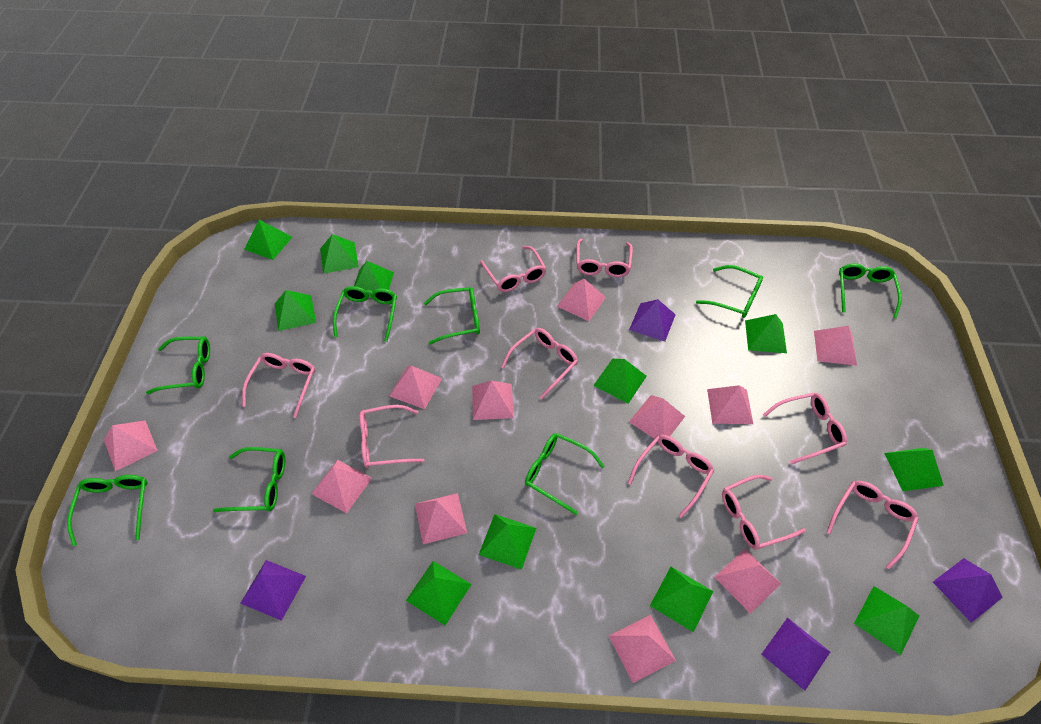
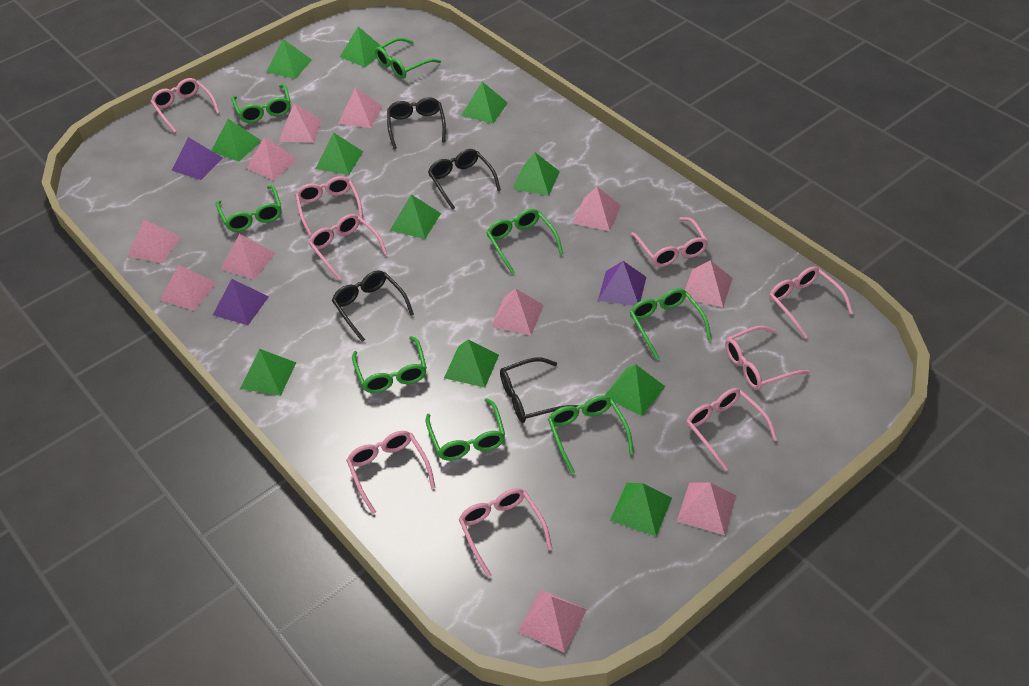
black glasses: none = 0 -> [332,270,414,342] [387,97,446,149] [428,149,501,210] [500,357,579,423] = 4
purple pyramid: [240,560,306,621] [629,299,676,342] [761,617,830,691] [933,558,1003,623] = 4 -> [172,137,222,180] [213,279,269,325] [598,261,646,306] = 3

